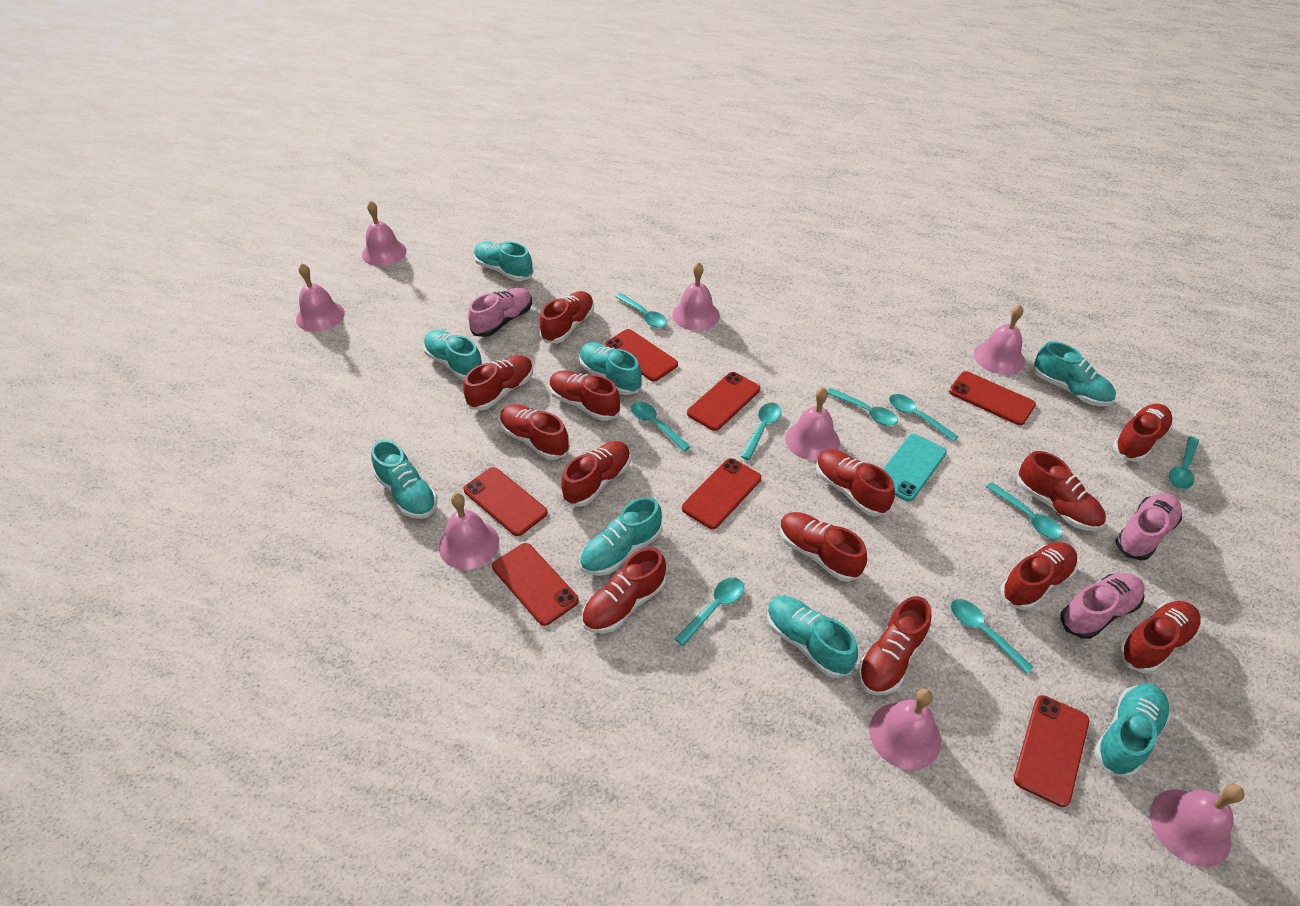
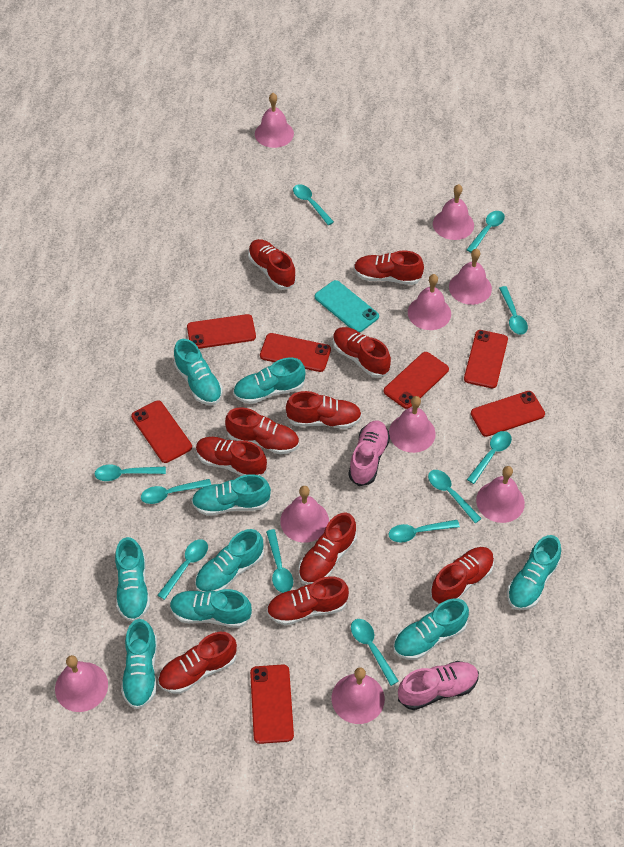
pink bell: [296,263,345,332] [362,201,407,266] [439,493,499,570] [672,262,720,331] [785,387,840,461] [869,689,941,770] [974,305,1025,375] [1150,784,1244,867] = 8 -> [55,655,108,712] [255,93,294,148] [280,486,329,543] [332,667,385,724] [389,396,436,453] [408,274,451,330] [433,184,474,240] [449,249,492,305] [476,466,525,523] = 9
pink shoe: [468,288,532,337] [1060,573,1145,639] [1116,493,1182,560] = 3 -> [348,421,390,486] [398,661,479,710] = 2
red shoe: [463,355,533,411] [500,404,570,460] [540,291,594,343] [550,371,620,421] [561,441,631,507] [582,547,666,634] [780,512,867,582] [816,450,895,517] [858,596,931,695] [1000,542,1078,610] [1017,451,1106,531] [1113,404,1173,462] [1119,601,1201,673] = 13 -> [158,632,237,694] [196,437,267,476] [225,407,299,454] [248,239,296,290] [267,576,349,625] [286,391,362,429] [298,513,357,585] [333,327,391,378] [354,250,424,285] [430,547,494,605] = 10
turquoise shoe: [371,440,437,519] [423,330,483,380] [474,241,534,281] [579,342,642,395] [579,497,662,576] [767,596,858,678] [1033,341,1116,406] [1094,684,1170,778] = 8 -> [115,537,150,622] [121,619,157,709] [170,589,252,628] [174,339,223,405] [192,474,271,516] [195,529,264,592] [233,358,305,404] [393,598,469,660] [507,535,561,610] = 9
turquoise spoon: [615,293,667,328] [631,402,691,452] [675,577,744,646] [741,403,781,460] [827,388,898,426] [889,394,959,442] [951,599,1034,674] [986,482,1062,539] [1169,436,1199,489] = 9 -> [95,465,166,481] [141,479,211,504] [158,539,208,600] [266,529,293,593] [293,184,334,225] [351,619,399,686] [389,520,460,543] [428,470,482,523] [467,211,505,253] [467,431,512,484] [499,286,528,335] = 11

